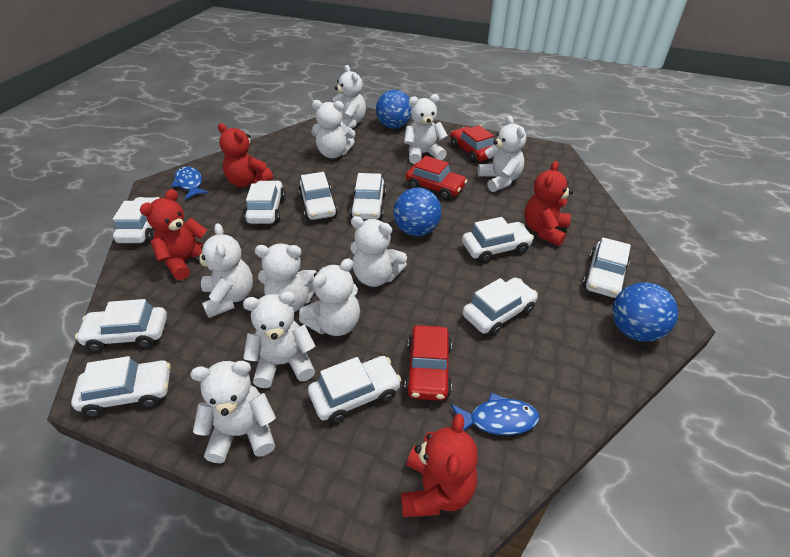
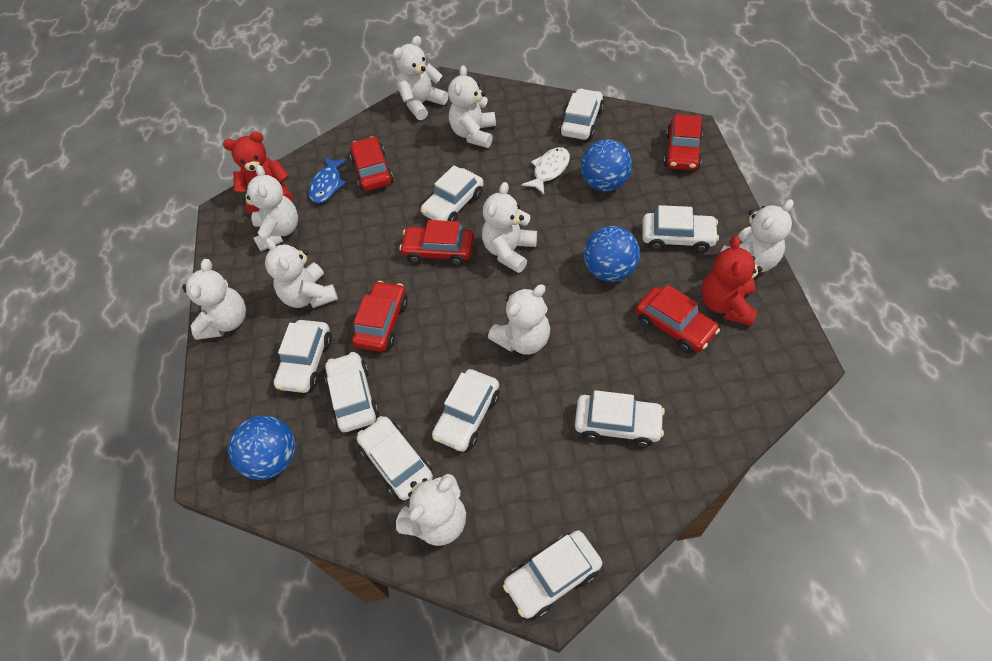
blue fish: [171,166,208,200] [451,393,539,435] = 2 -> [309,157,347,203] = 1
red car: [405,325,452,401] [406,156,467,200] [450,125,494,163] = 3 -> [350,136,393,191] [352,281,408,352] [399,220,474,266] [636,285,720,353] [664,114,703,170] = 5
red teddy bear: [140,189,207,280] [218,123,273,187] [401,414,478,517] [524,161,573,246] = 4 -> [223,131,293,214] [702,236,762,326] = 2
white car: [71,356,171,417] [75,299,167,352] [113,197,160,243] [245,181,285,224] [298,172,338,220] [308,356,401,424] [350,173,386,219] [462,217,534,263] [462,278,538,336] [583,237,631,298] = 10 -> [274,320,332,393] [325,352,379,432] [357,416,433,500] [421,165,483,221] [432,369,500,452] [503,530,602,619] [560,88,604,140] [575,390,665,447] [642,205,719,253] = 9
white fish: none = 0 -> [522,147,570,194] = 1
white teddy bear: [190,361,276,463] [195,223,253,318] [243,291,316,388] [255,243,317,312] [299,258,360,336] [311,100,355,158] [333,65,366,128] [350,216,407,287] [404,94,448,164] [478,116,526,192] = 10 -> [182,259,246,340] [242,165,298,251] [265,238,338,308] [393,36,448,120] [396,474,466,546] [448,65,496,148] [482,182,537,273] [488,284,550,355] [721,199,794,272] = 9

